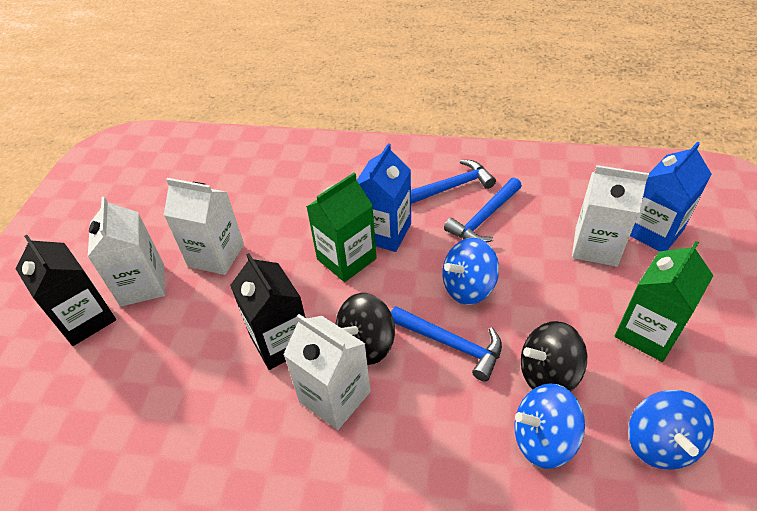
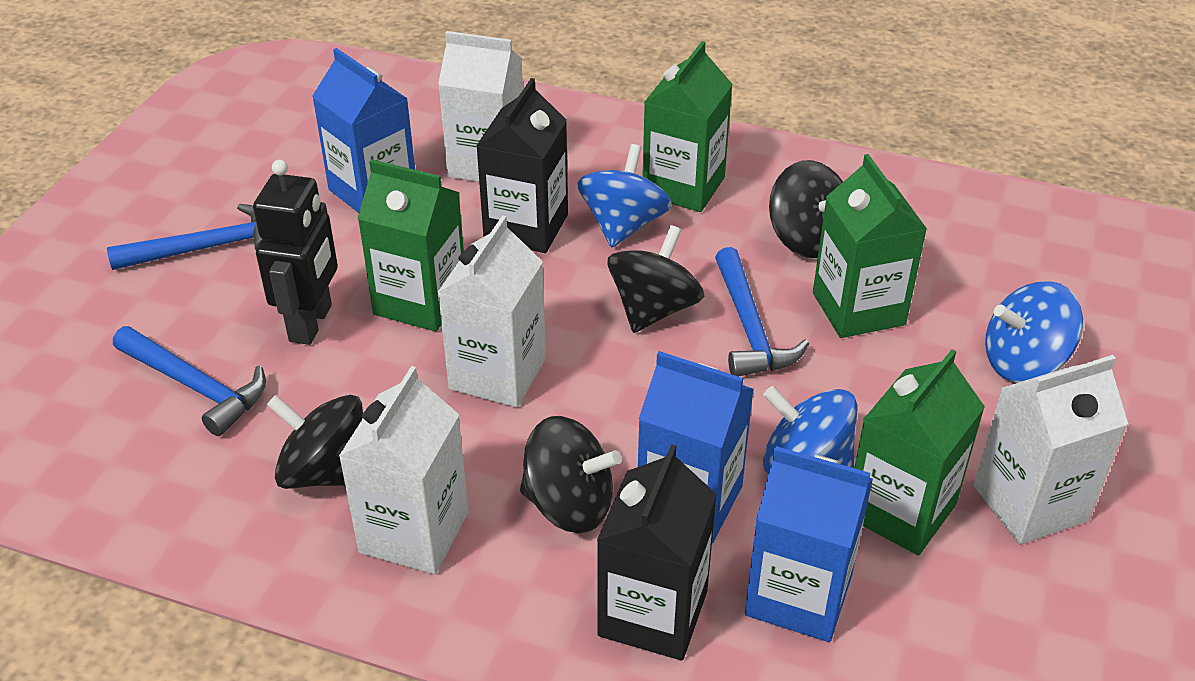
black robot: none = 0 -> [253,160,338,345] = 1
black spinning top: [336,293,395,365] [521,321,587,392] = 2 -> [267,395,363,489] [520,416,622,534] [608,225,704,333] [769,160,843,258] = 4
blue carton: [357,143,411,252] [630,142,712,251] = 2 -> [312,48,415,213] [638,351,754,543] [745,446,873,642] = 3
green carton: [306,173,377,282] [614,241,713,362] = 2 -> [357,159,464,332] [642,41,733,212] [813,154,927,338] [854,349,985,555] = 4

